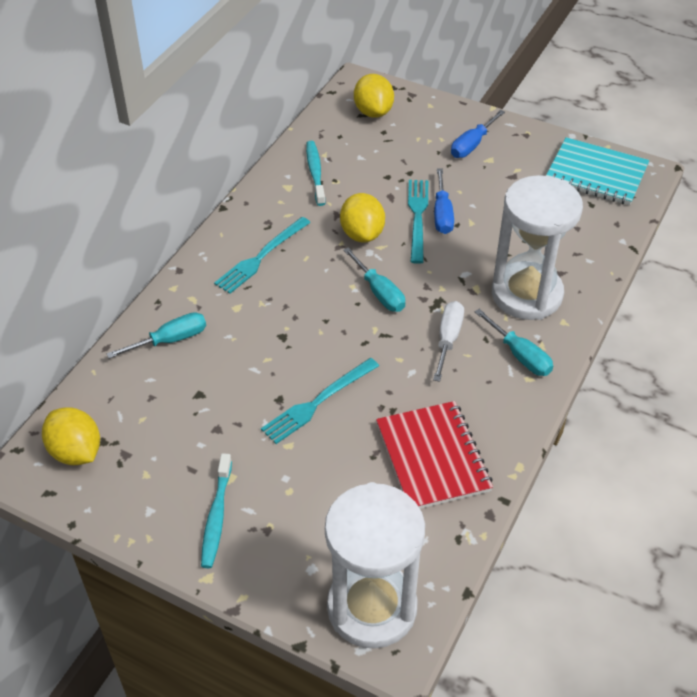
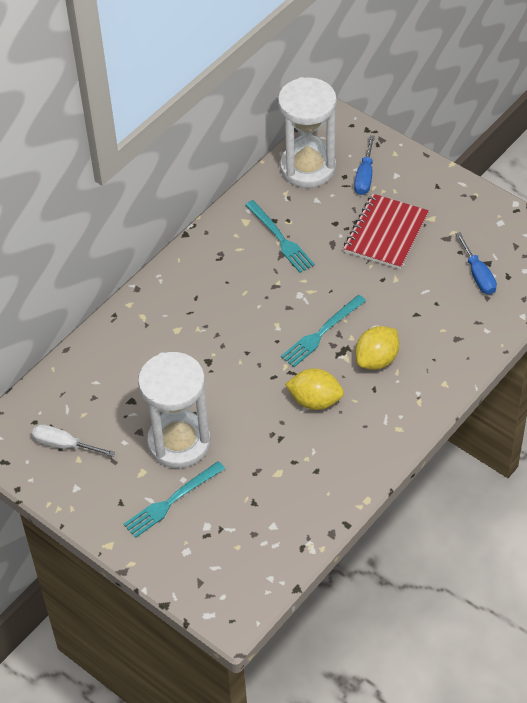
turquoise notebook: [546,137,649,205] = 1 -> none = 0
turquoise screwdriver: [107,312,206,359] [343,247,405,312] [475,309,553,376] = 3 -> none = 0
turquoise toothbrush: [201,453,232,568] [306,141,325,206] = 2 -> none = 0
yellow lemon: [42,408,100,465] [340,193,385,242] [354,74,394,118] = 3 -> [285,368,344,410] [355,326,399,370] = 2

